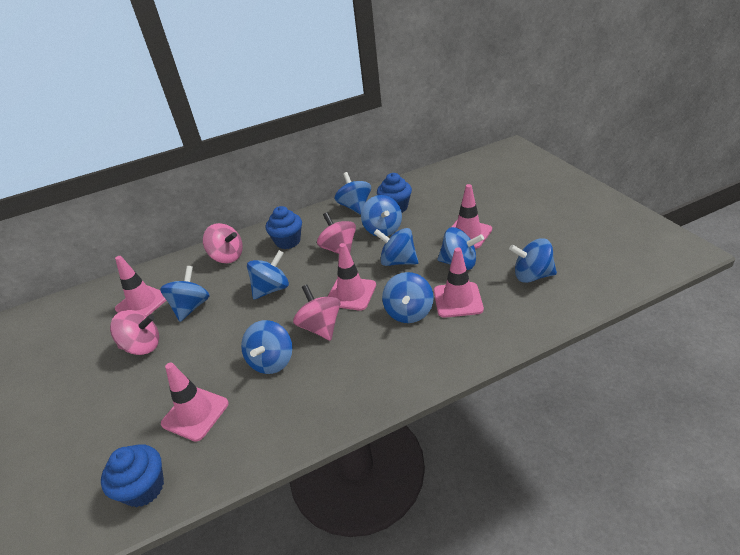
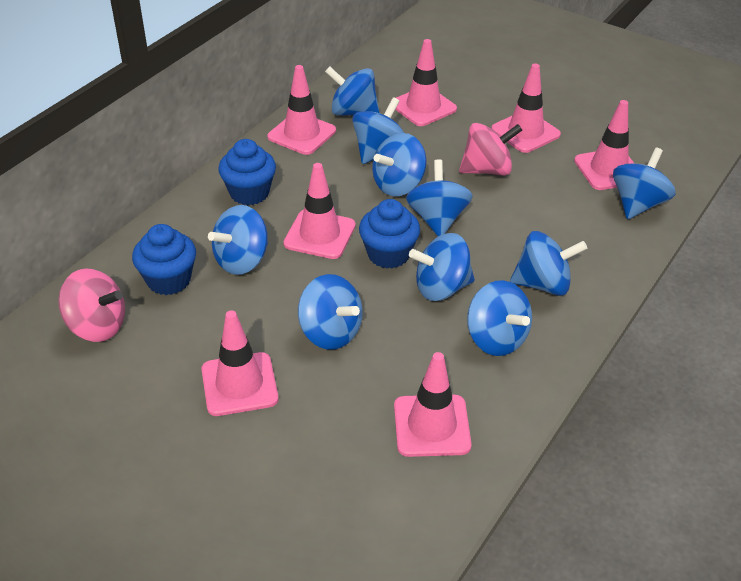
blue spinning top: [160,266,210,322] [241,320,292,374] [247,250,289,299] [334,172,371,215] [361,195,402,236] [374,228,418,266] [382,272,434,323] [438,227,484,270] [509,238,557,283] = 9 -> [208,205,268,275] [298,274,363,350] [325,66,380,116] [352,97,404,164] [372,133,426,196] [406,159,473,236] [409,233,475,301] [467,280,532,356] [510,231,587,296] [613,148,676,219] = 10
pink spinning top: [110,310,159,355] [203,223,243,263] [293,284,340,341] [317,212,356,254] = 4 -> [58,268,125,342] [459,123,522,176] = 2
pink traffic cone: [115,256,167,316] [161,363,229,442] [328,243,376,311] [434,247,484,318] [452,184,492,249] = 5 -> [202,310,278,416] [267,65,336,155] [283,163,355,259] [394,352,472,457] [395,39,457,126] [491,64,561,153] [574,100,635,190] = 7

